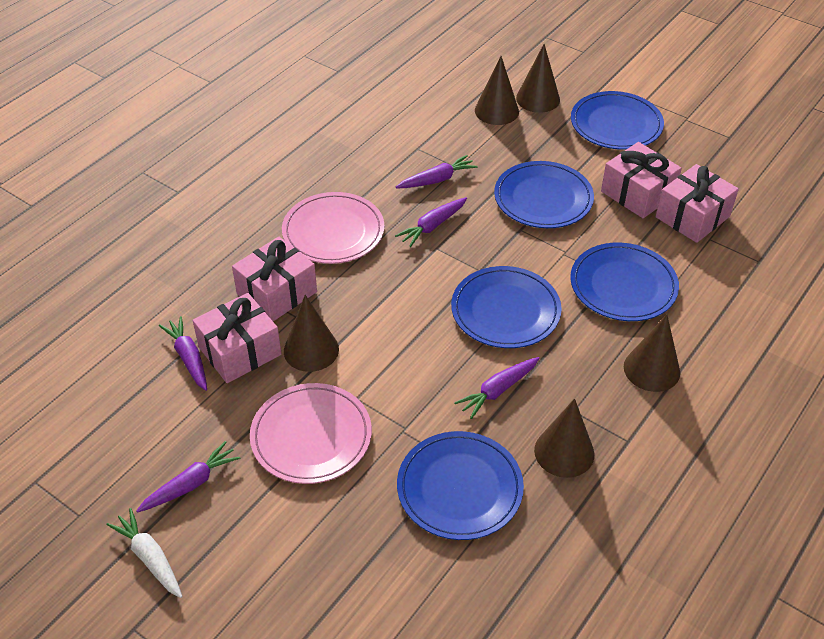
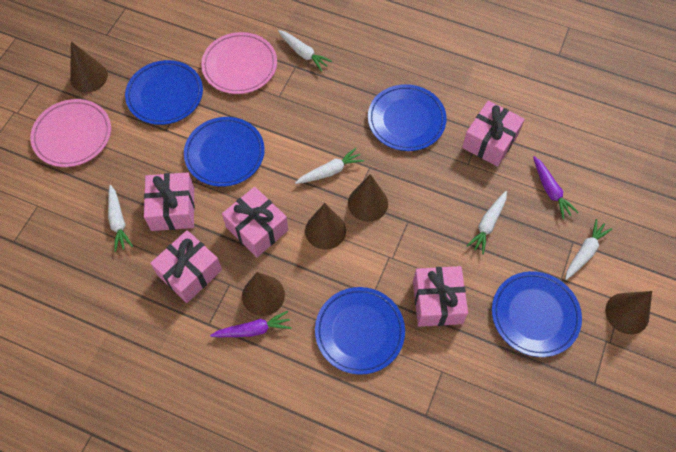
pink gift: [193,293,282,383] [232,237,317,321] [601,142,682,218] [656,164,739,243] = 4 -> [144,172,195,231] [150,230,222,303] [222,187,288,257] [413,266,468,327] [462,100,525,167] = 5
purple carrot: [136,441,240,513] [159,316,207,391] [395,197,467,247] [396,155,478,188] [454,357,540,419] = 5 -> [210,311,292,337] [533,156,579,219] = 2
white carrot: [107,508,182,598] = 1 -> [108,185,133,252] [278,30,332,72] [295,148,364,184] [467,191,507,254] [565,219,612,280] = 5

